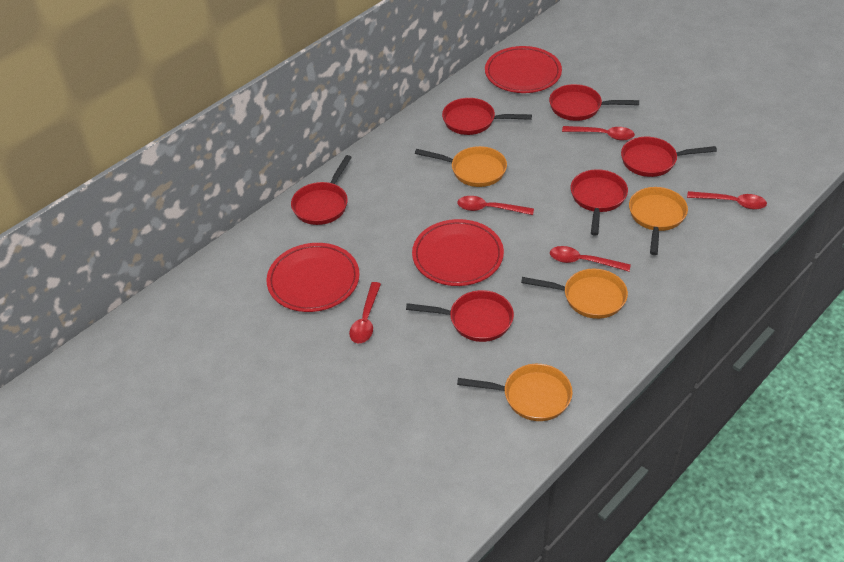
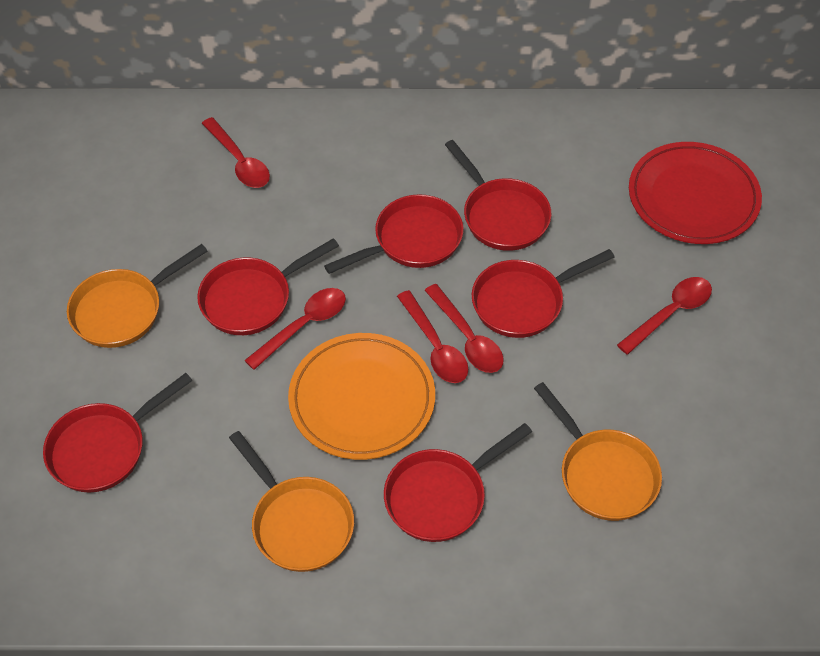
orange pan: [415,146,507,187] [457,364,573,421] [521,269,628,319] [629,187,688,255] = 4 -> [67,244,207,348] [229,431,354,572] [534,382,662,521] = 3
orange plate: none = 0 -> [288,333,435,460] = 1
red plate: [267,243,360,312] [412,219,504,286] [485,46,562,93] = 3 -> [629,142,762,244] = 1

